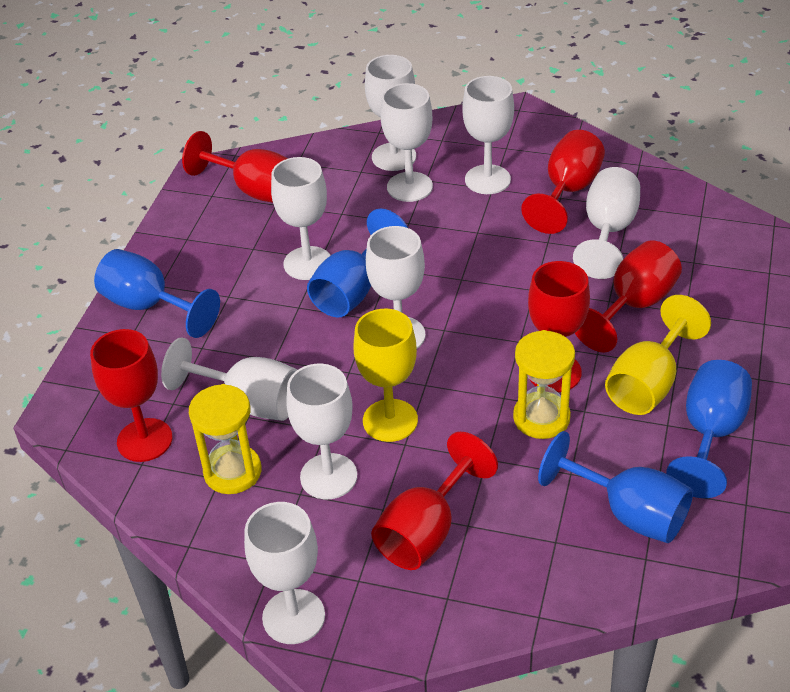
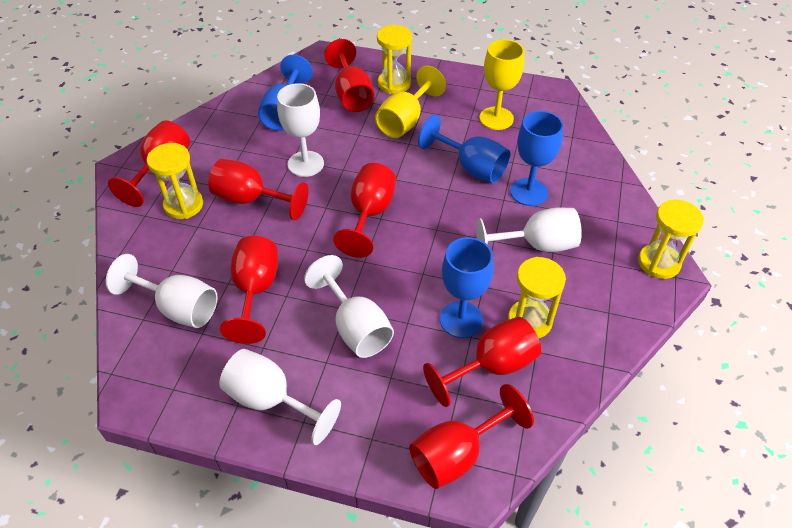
red goblet: [90,329,173,462] [182,131,288,203] [371,432,498,570] [521,130,605,234] [528,261,590,392] [575,240,682,352] = 6 -> [108,120,190,207] [208,159,308,220] [220,236,278,344] [324,39,374,112] [333,163,396,258] [409,384,534,489] [423,317,541,407] = 7
white goblet: [161,337,297,421] [244,502,325,644] [271,157,331,280] [286,364,357,499] [365,55,416,171] [366,226,425,349] [381,83,433,202] [462,76,514,194] [573,167,640,279] = 9 -> [106,254,218,328] [219,349,341,445] [277,83,324,177] [304,255,394,358] [476,208,582,252] = 5
yellow hourglass: [189,384,261,494] [513,330,575,439] = 2 -> [147,143,203,219] [377,25,412,94] [508,257,566,338] [638,200,704,279] = 4

